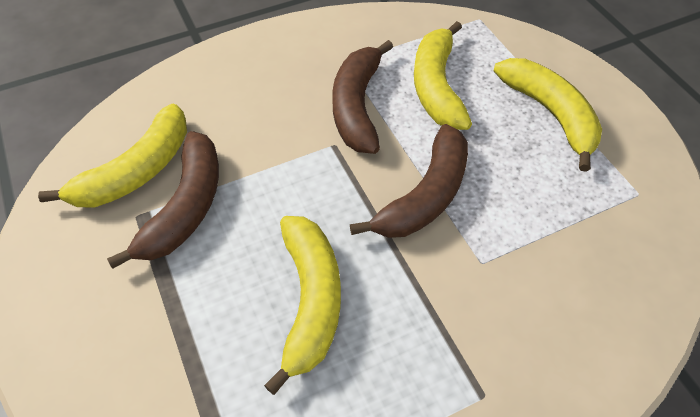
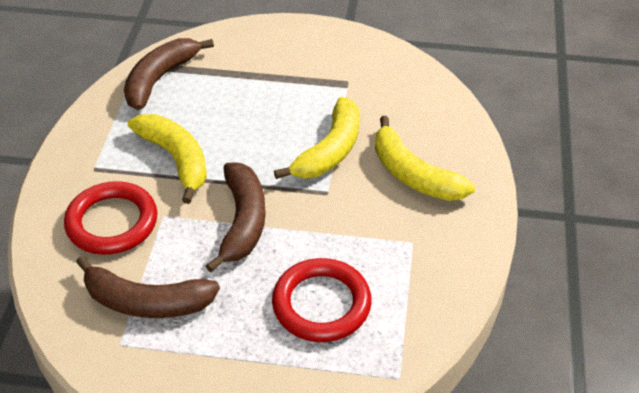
red ring: none = 0 -> [64,181,157,255] [272,258,372,342] = 2
yellow banana: [38,104,187,208] [264,216,341,395] [414,21,472,130] [494,58,602,172] = 4 -> [128,114,207,204] [274,97,360,179] [375,116,475,201] = 3

